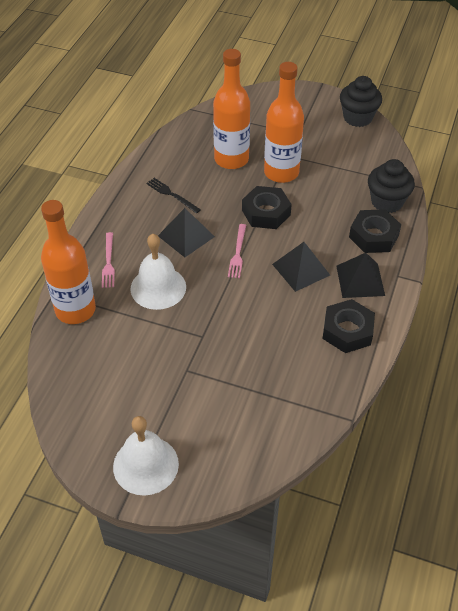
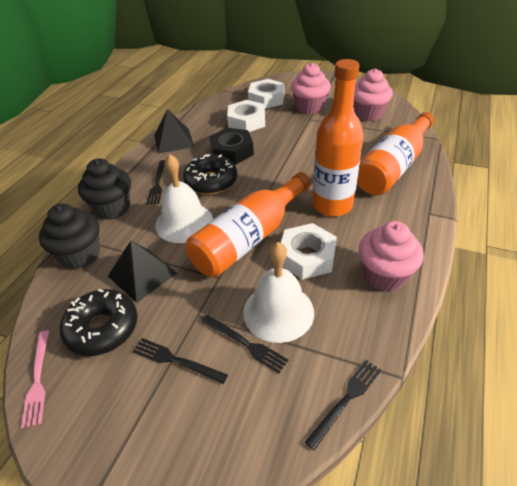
black donut: none = 0 -> [60,289,138,356] [183,154,237,195] = 2
black fork: [146,178,201,213] = 1 -> [132,338,228,384] [147,160,165,204] [201,315,289,373] [305,360,381,450] = 4
black nut: [242,186,292,229] [323,299,375,353] [349,209,401,253] = 3 -> [209,128,254,165] = 1
black pyramid: [158,208,215,257] [272,242,330,292] [336,253,385,298] = 3 -> [108,241,177,303] [154,109,194,154] = 2
pink cupcake: none = 0 -> [291,63,331,114] [354,68,393,121] [359,221,424,291] = 3
pink fork: [102,232,115,288] [228,224,246,278] = 2 -> [21,330,49,428] = 1
white nut: none = 0 -> [227,100,265,132] [248,79,285,109] [281,223,337,280] = 3

